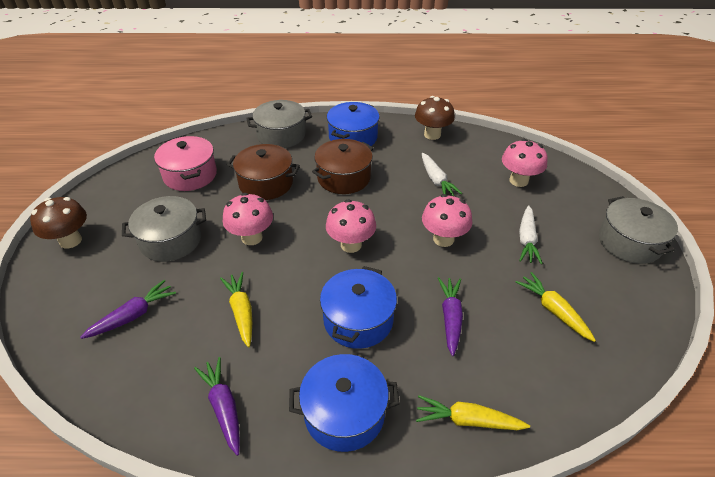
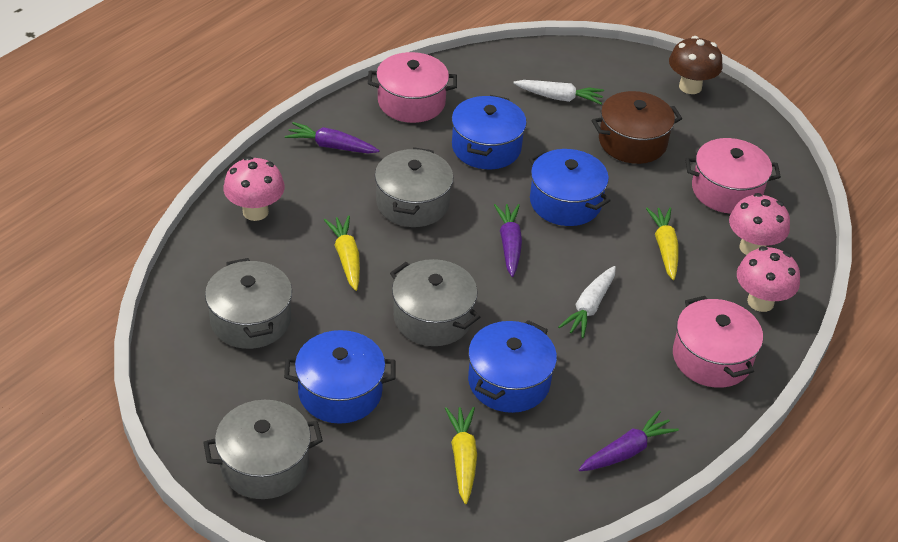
blue pot: [289,354,400,452] [320,266,397,349] [327,102,380,146] = 3 -> [284,330,395,424] [452,95,527,169] [468,320,557,413] [529,149,611,226] = 4
brown mushroom: [30,197,87,249] [415,96,455,140] = 2 -> [669,36,722,94] = 1
brown pot: [227,144,300,200] [312,139,374,194] = 2 -> [592,91,682,164] = 1
grey pot: [122,196,206,262] [246,100,312,148] [599,196,678,264] = 3 -> [203,400,323,499] [205,258,292,349] [375,147,454,227] [390,259,480,346] = 4
pink mushroom: [223,193,273,245] [326,200,376,253] [422,194,472,247] [502,139,548,187] = 4 -> [223,157,285,221] [729,193,790,255] [737,246,800,312] = 3
pink pot: [154,136,217,191] = 1 -> [368,52,457,123] [673,296,763,388] [685,138,781,214] = 3

